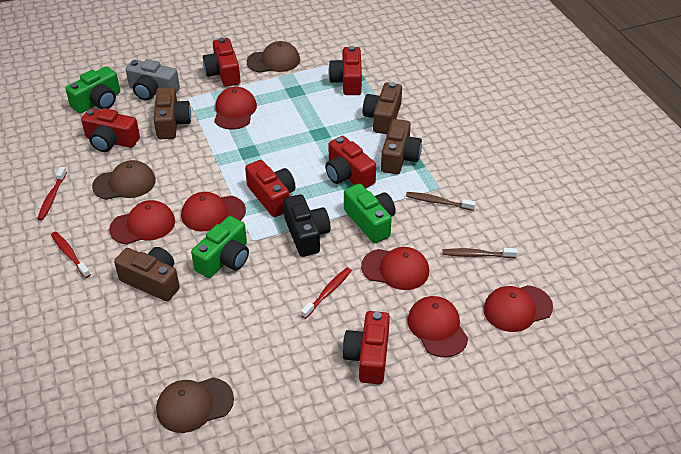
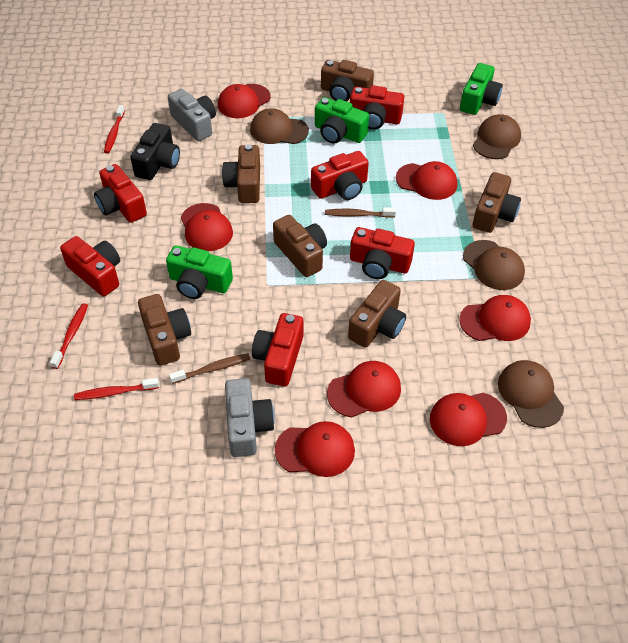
brown camera: [114,247,180,301] [154,87,191,139] [363,82,402,134] [381,119,422,174] = 4 -> [138,294,191,366] [222,144,260,203] [273,215,327,277] [321,60,374,101] [348,280,406,348] [473,172,521,233] = 6
brown cap: [92,160,156,200] [156,377,234,433] [247,41,300,73] = 3 -> [250,108,309,144] [463,240,525,290] [473,114,521,159] [498,360,564,428] = 4
grey camera: [126,59,180,101] = 1 -> [168,89,216,141] [225,378,275,457] = 2
red cap: [109,200,175,244] [181,192,246,231] [214,87,257,130] [361,247,429,290] [407,296,468,357] [483,285,553,332] = 6 -> [181,203,233,251] [218,84,271,118] [275,421,355,477] [327,361,401,417] [396,161,457,200] [430,393,507,446] [459,295,531,341] = 7

